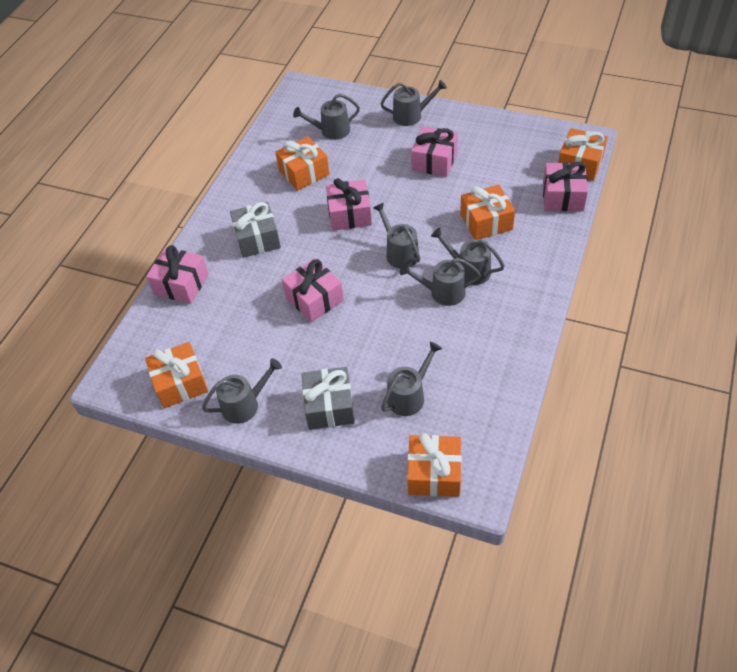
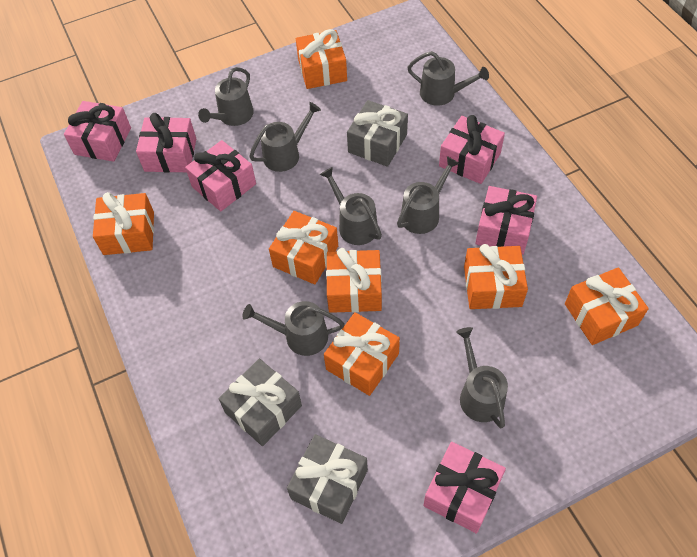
grey gift: [230,202,281,258] [302,367,355,430] = 2 -> [218,359,302,446] [287,434,368,524] [347,100,408,167] = 3
orange gift: [145,342,208,408] [275,136,330,191] [407,433,462,497] [460,185,515,240] [558,128,608,181] = 5 -> [93,192,154,255] [269,211,338,284] [296,29,347,89] [324,312,400,396] [326,248,382,313] [464,244,528,309] [565,267,649,345] = 7
pink gift: [146,245,209,304] [282,258,344,322] [326,178,372,231] [411,126,458,177] [543,162,588,211] = 5 -> [64,101,131,162] [136,113,196,173] [185,140,256,211] [423,442,506,534] [439,115,505,184] [475,186,537,255] = 6

